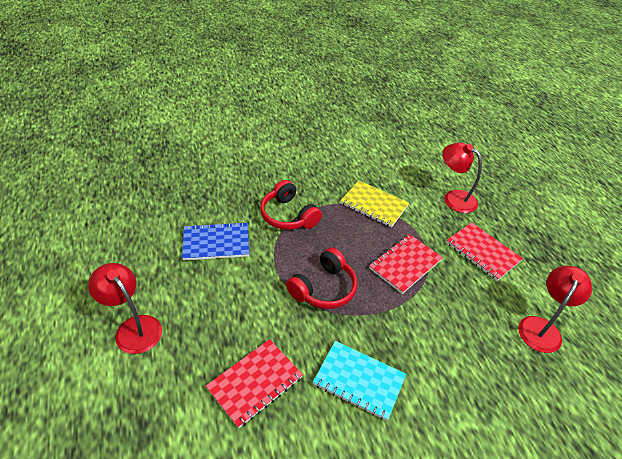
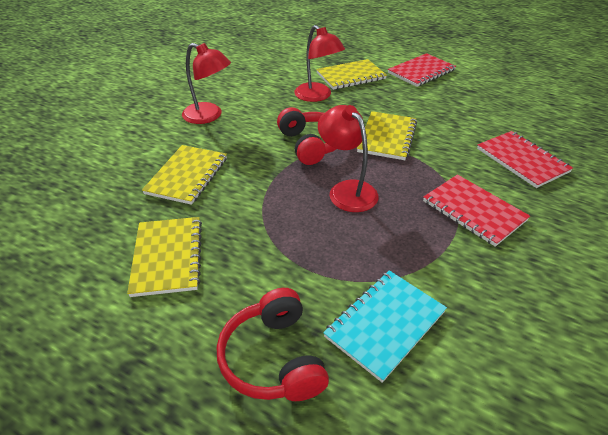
blue notebook: [182,222,250,261] = 1 -> none = 0
yellow notebook: [340,181,409,227] = 1 -> [127,217,202,297] [142,145,227,205] [316,59,387,90] [357,111,417,160] = 4

